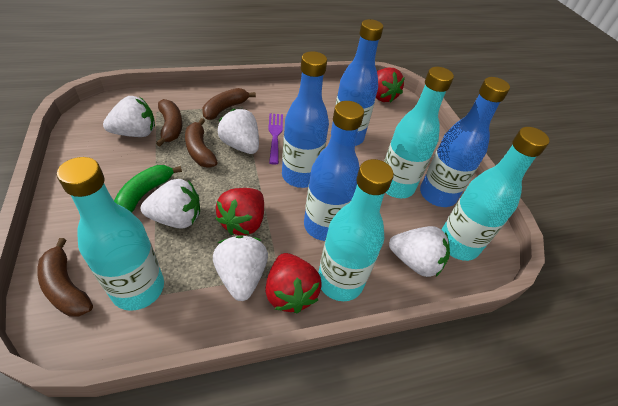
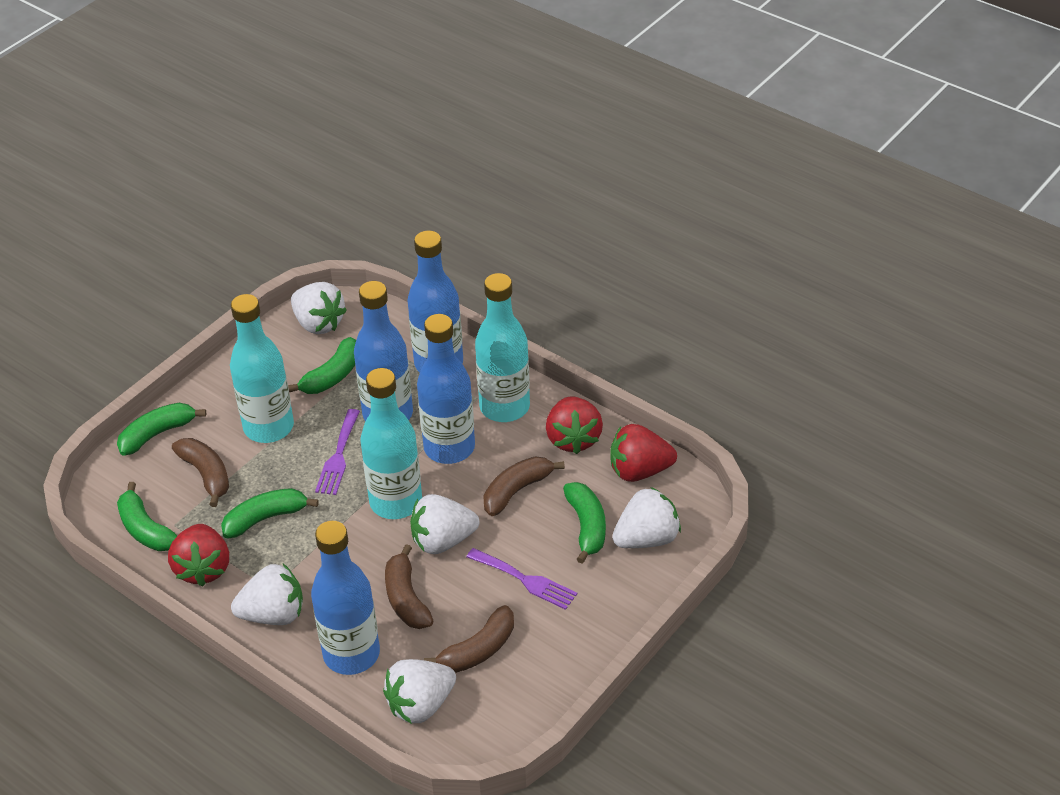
green banana: [114,165,182,213] = 1 -> [117,403,206,456] [117,482,177,551] [221,488,319,538] [288,337,356,394] [563,482,606,564] = 5
purple fork: [268,113,283,165] = 1 -> [315,409,360,495] [466,548,577,610] = 2
turquoise bottle: [57,157,164,311] [318,159,394,301] [384,67,454,198] [441,127,549,261] = 4 -> [230,294,294,443] [361,368,422,519] [475,273,530,422] = 3

